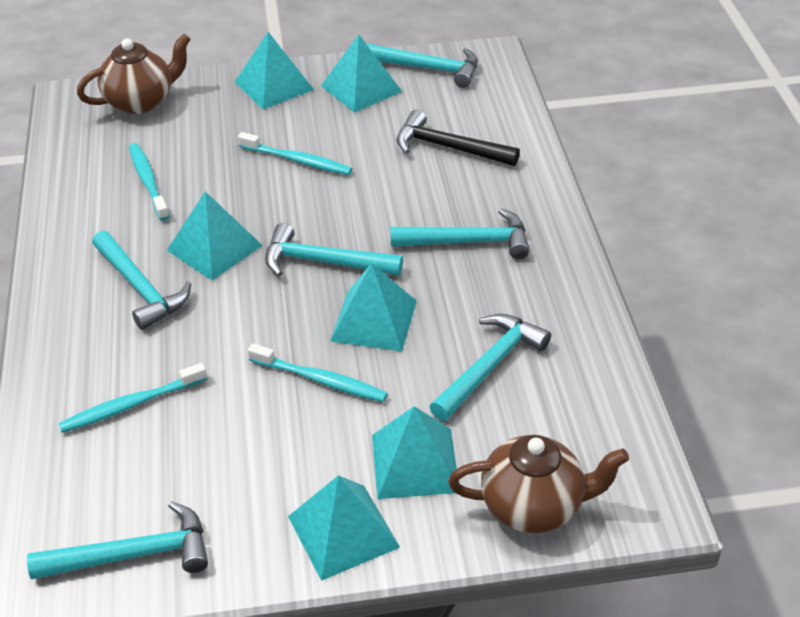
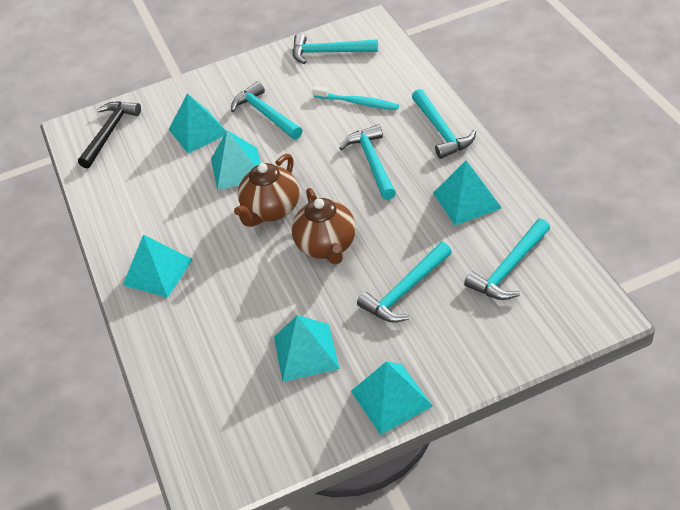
turquoise toothbrush: [58,363,207,433] [129,143,169,220] [238,132,352,175] [248,344,388,402] = 4 -> [312,86,399,110] = 1

